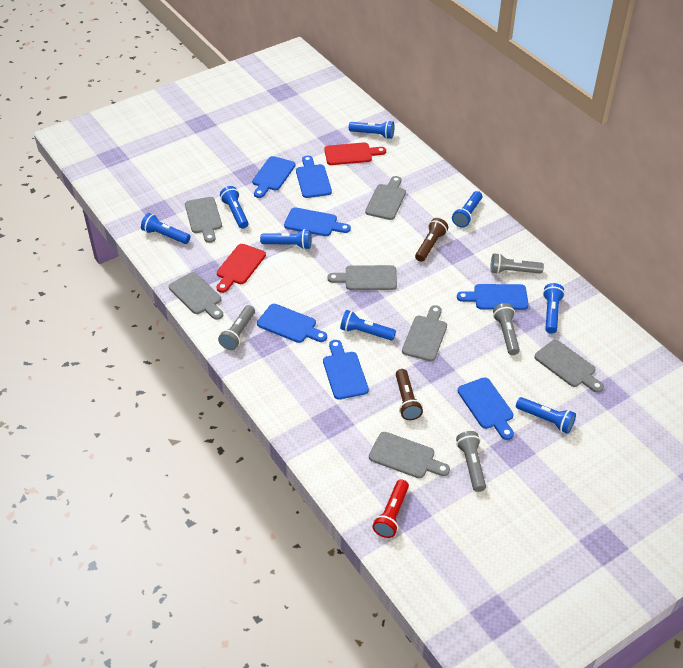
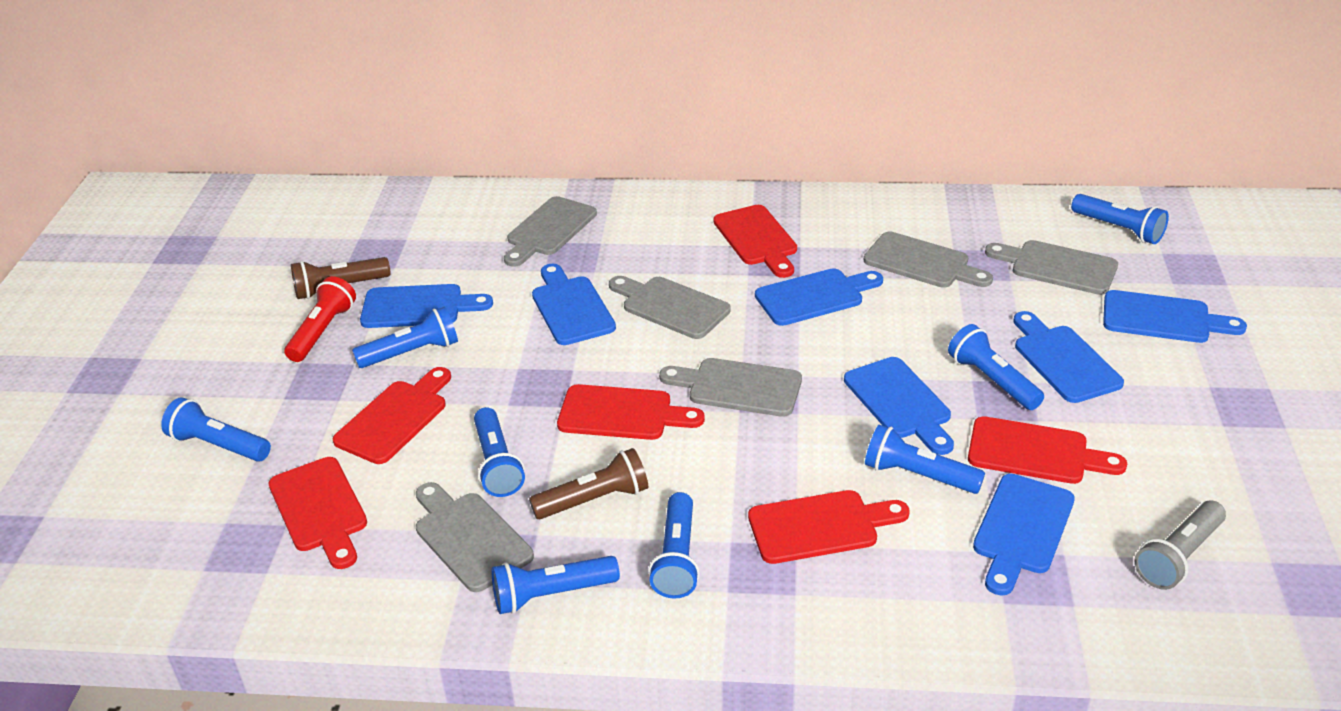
grey cutting board: [169,272,223,320] [185,197,222,243] [327,265,397,290] [365,176,406,220] [369,432,450,478] [402,305,447,361] [534,340,604,393] = 7 -> [416,482,534,592] [504,196,597,267] [609,276,731,339] [659,358,802,417] [864,232,993,288] [985,240,1118,295] = 6
grey flashlight: [218,305,255,350] [456,431,486,492] [490,253,544,274] [493,303,520,355] = 4 -> [1134,501,1226,590] = 1
red cutting board: [216,244,266,293] [324,142,386,165] = 2 -> [268,457,367,569] [333,367,451,464] [557,384,705,440] [713,205,797,278] [748,490,910,564] [968,416,1127,484] = 6

